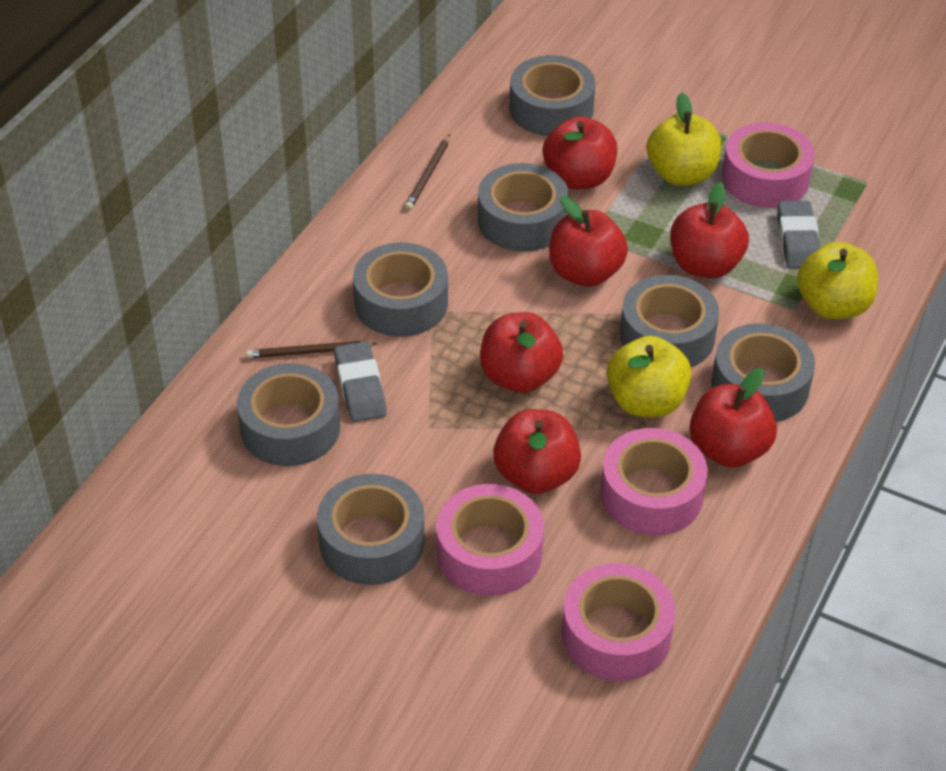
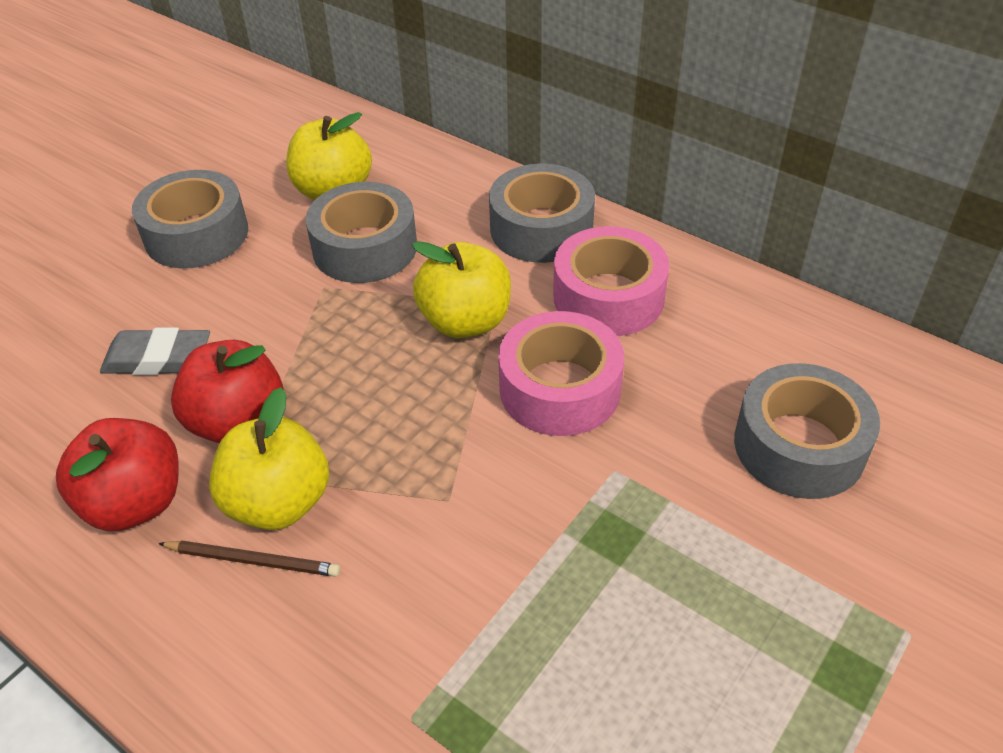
brown pencil: [246,341,377,358] [405,134,450,210] = 2 -> [158,541,340,577] = 1
grey eraser: [334,341,387,422] [777,201,820,269] = 2 -> [100,327,210,375] = 1
grey tape: [237,363,340,466] [317,474,425,585] [353,243,448,337] [478,163,569,251] [509,55,596,136] [620,275,719,367] [711,323,815,422] = 7 -> [132,170,248,269] [306,182,417,283] [489,164,595,263] [734,363,880,499] = 4
pink tape: [436,484,544,596] [562,563,675,681] [600,428,708,535] [722,122,815,208] = 4 -> [498,311,624,436] [553,226,669,336] = 2
red apple: [480,312,563,393] [493,409,581,494] [543,116,617,190] [549,196,628,287] [670,182,749,279] [689,368,777,467] = 6 -> [56,418,179,531] [171,340,284,443] = 2

